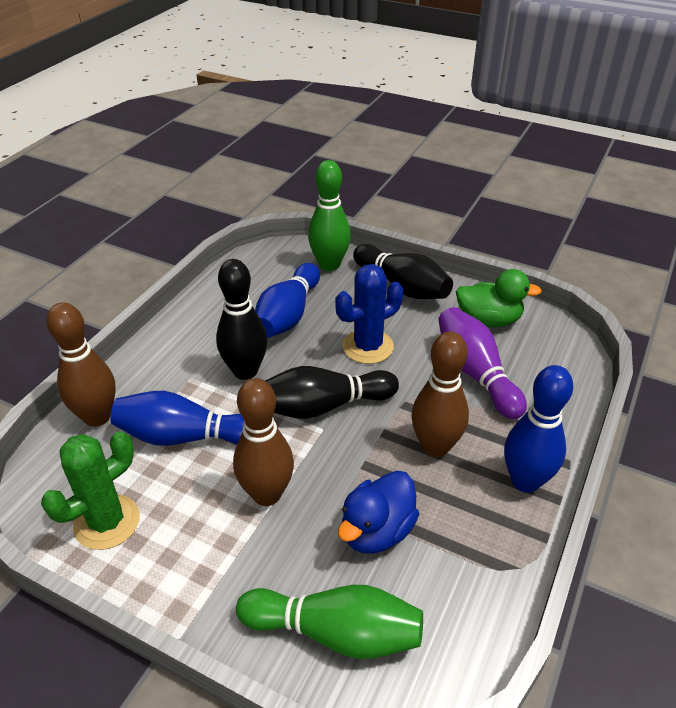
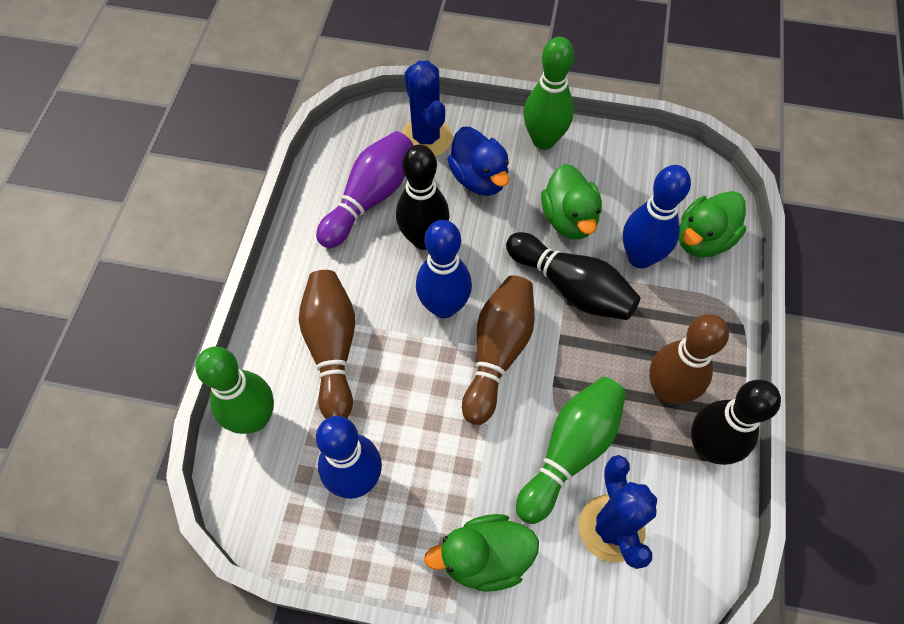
blue cactus: [335,264,403,364] = 1 -> [402,61,452,157] [579,455,657,569] = 2
green bowling pin: [236,585,423,659] [308,160,351,271] = 2 -> [195,347,274,434] [516,377,626,524] [524,37,574,150] = 3
green cactus: [41,431,140,550] = 1 -> none = 0
green duck: [456,269,542,327] = 1 -> [424,514,539,592] [541,164,602,239] [679,191,746,257] = 3

